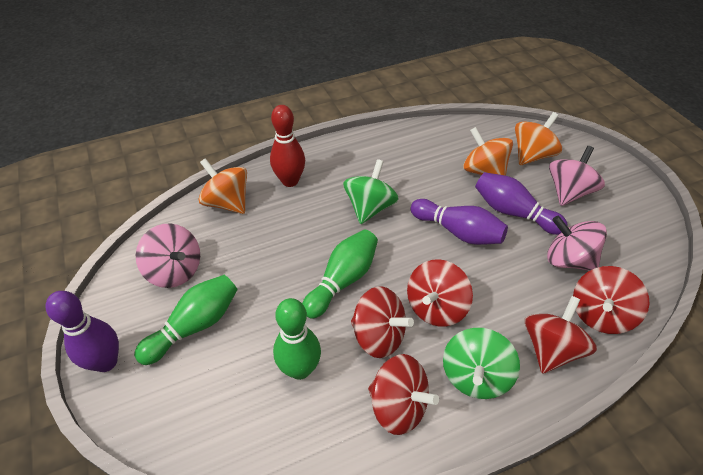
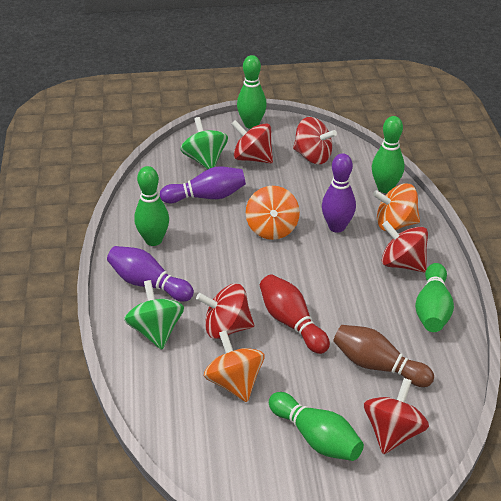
brown bowling pin: none = 0 -> [333,325,434,387] = 1
green bowling pin: [134,275,238,365] [273,298,321,380] [302,230,378,319] = 3 -> [134,166,169,246] [237,55,267,129] [269,392,364,461] [372,116,404,193] [415,263,454,332] = 5
pink spinning top: [136,223,200,288] [547,216,607,271] [549,146,605,206] = 3 -> none = 0

